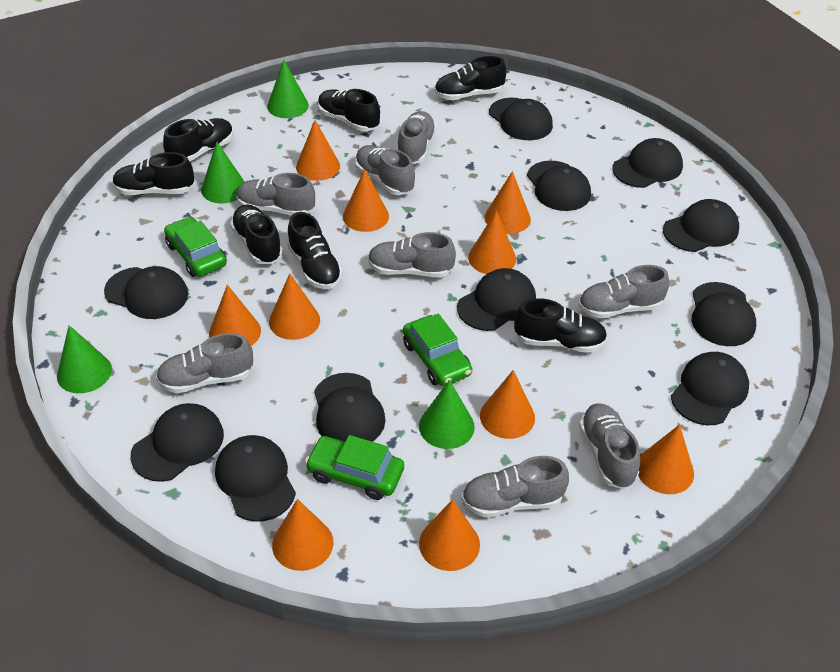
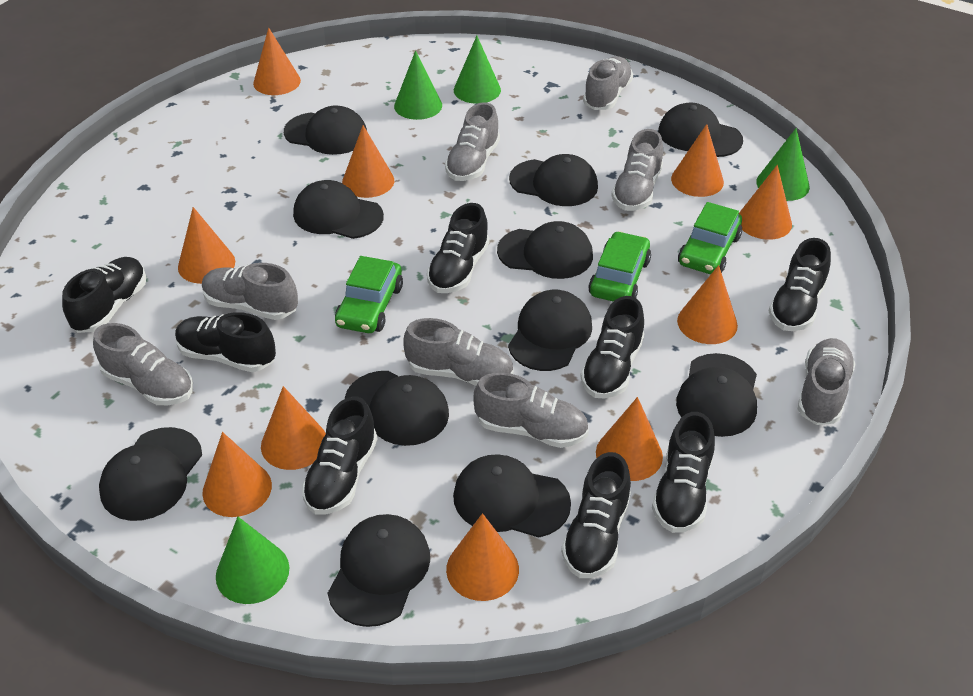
black shoe: [112,152,194,195] [163,118,234,161] [230,204,283,264] [287,212,343,289] [318,89,380,131] [434,56,506,100] [514,298,607,353] = 7 -> [62,257,146,333] [175,312,276,372] [302,396,378,515] [427,203,489,293] [561,452,631,578] [580,296,645,398] [652,412,715,533] [768,238,831,331] = 8

